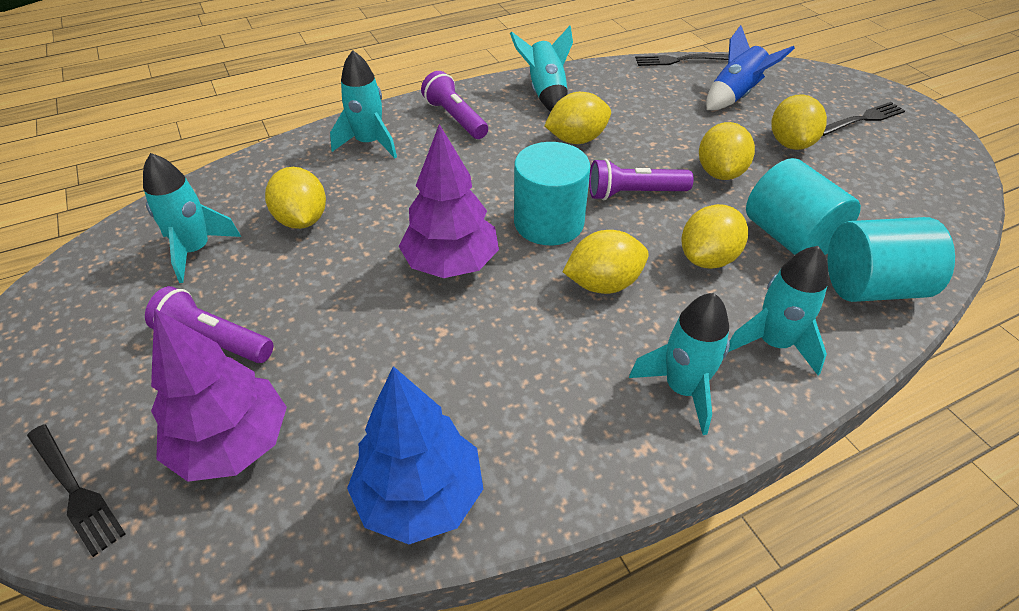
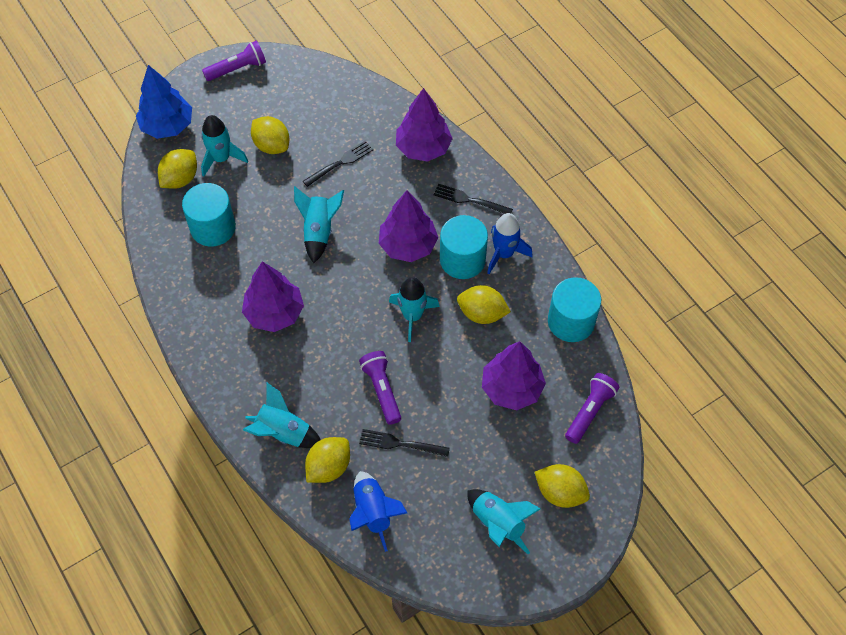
blue rocket: [706,25,795,110] = 1 -> [349,471,407,552] [487,213,533,274] = 2
purple tree: [151,308,287,482] [399,124,499,278] = 2 -> [242,261,304,332] [378,190,438,262] [396,88,453,162] [482,341,546,410] = 4
yellow lemon: [265,167,326,229] [544,92,611,144] [563,230,649,294] [681,204,748,269] [699,122,755,180] [772,94,827,150] = 6 -> [158,149,197,189] [251,116,289,154] [305,437,350,483] [457,285,511,324] [535,464,590,508] = 5

